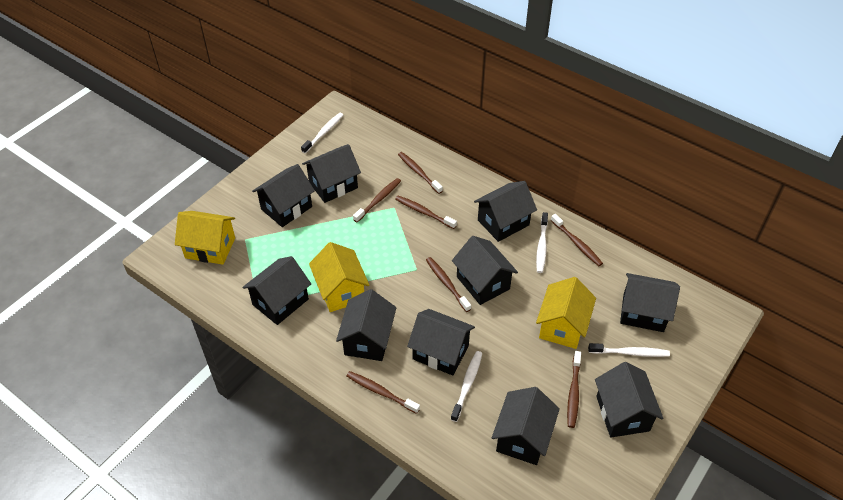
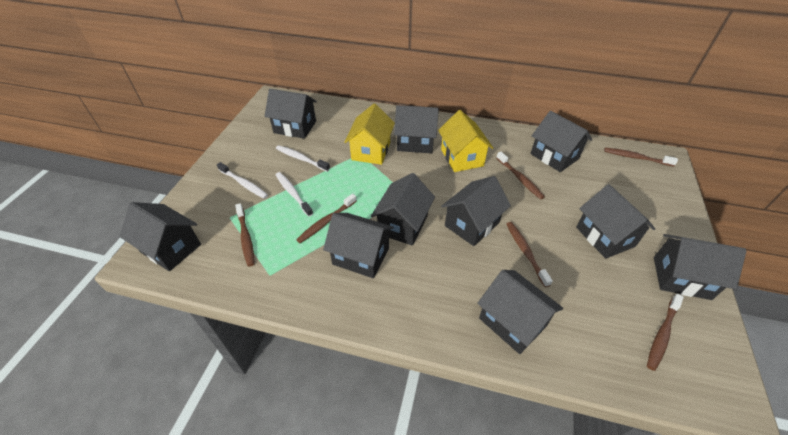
brown toothbrush: [346,371,420,414] [353,178,401,222] [395,196,457,229] [398,152,443,194] [426,257,471,312] [551,214,603,266] [567,351,581,428] = 7 -> [235,203,255,267] [296,194,356,243] [496,152,545,200] [506,222,553,287] [604,148,678,167] [647,294,684,371] = 6
white toothbrush: [301,113,343,154] [451,351,482,422] [536,212,548,273] [588,343,670,357] = 4 -> [217,162,268,199] [276,145,330,172] [276,172,313,217] = 3
yellow house: [175,211,235,265] [309,242,370,312] [536,277,596,349] = 3 -> [344,104,395,165] [438,110,493,172] = 2

